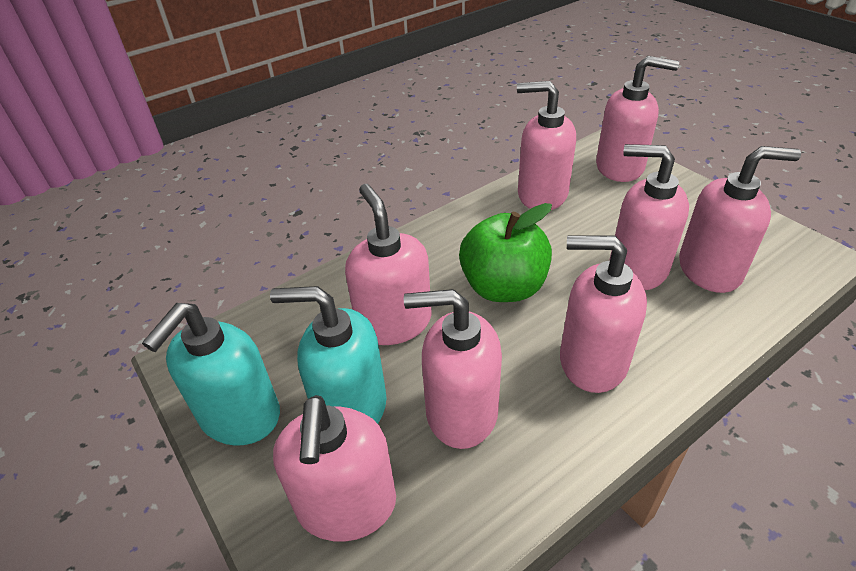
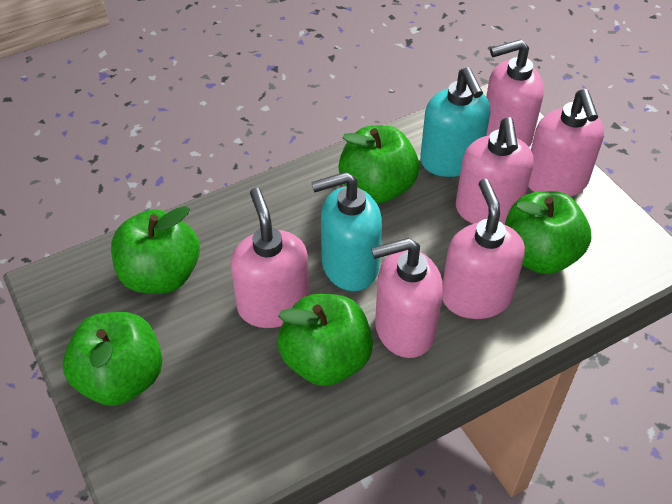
green apple: [459,203,552,302] = 1 -> [63,312,162,406] [111,206,200,294] [278,294,373,386] [338,125,419,203] [505,191,591,274] = 5
pink soap dispenser: [273,395,396,542] [345,184,431,345] [404,289,502,449] [517,81,576,210] [560,235,647,393] [596,56,679,182] [610,144,689,290] [679,146,801,293] = 8 -> [230,188,309,328] [371,238,443,358] [442,179,525,319] [456,117,534,225] [486,39,544,147] [528,89,604,197] = 6

